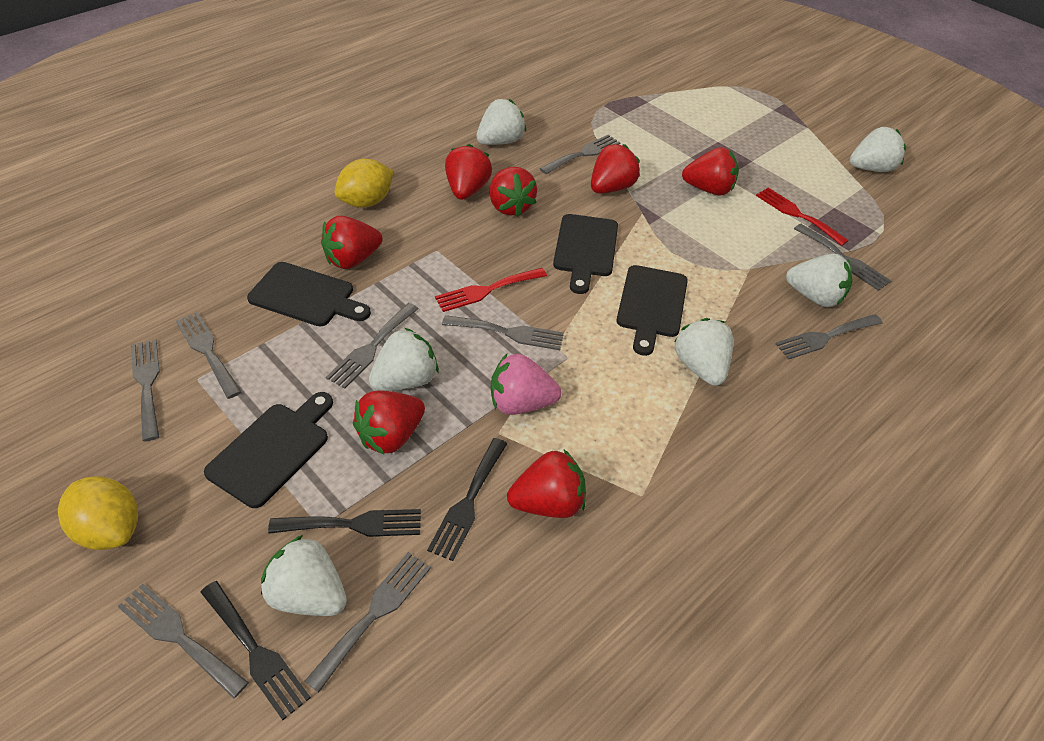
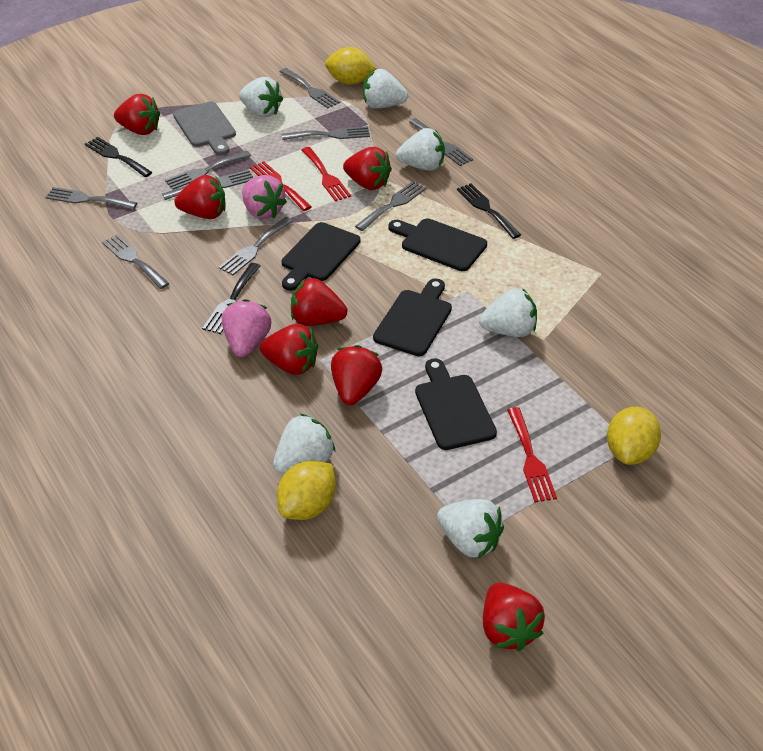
grey cutting board: none = 0 -> [173,101,236,155] = 1
pink strawberry: [491,354,561,415] = 1 -> [222,299,271,357] [242,175,287,219] = 2
red fork: [435,268,547,312] [756,188,849,246] = 2 -> [250,161,312,211] [301,147,351,201] [507,407,557,502] = 3
yellow lemon: [58,476,138,550] [335,159,394,208] = 2 -> [277,461,336,520] [325,47,376,85] [607,407,661,465] = 3

